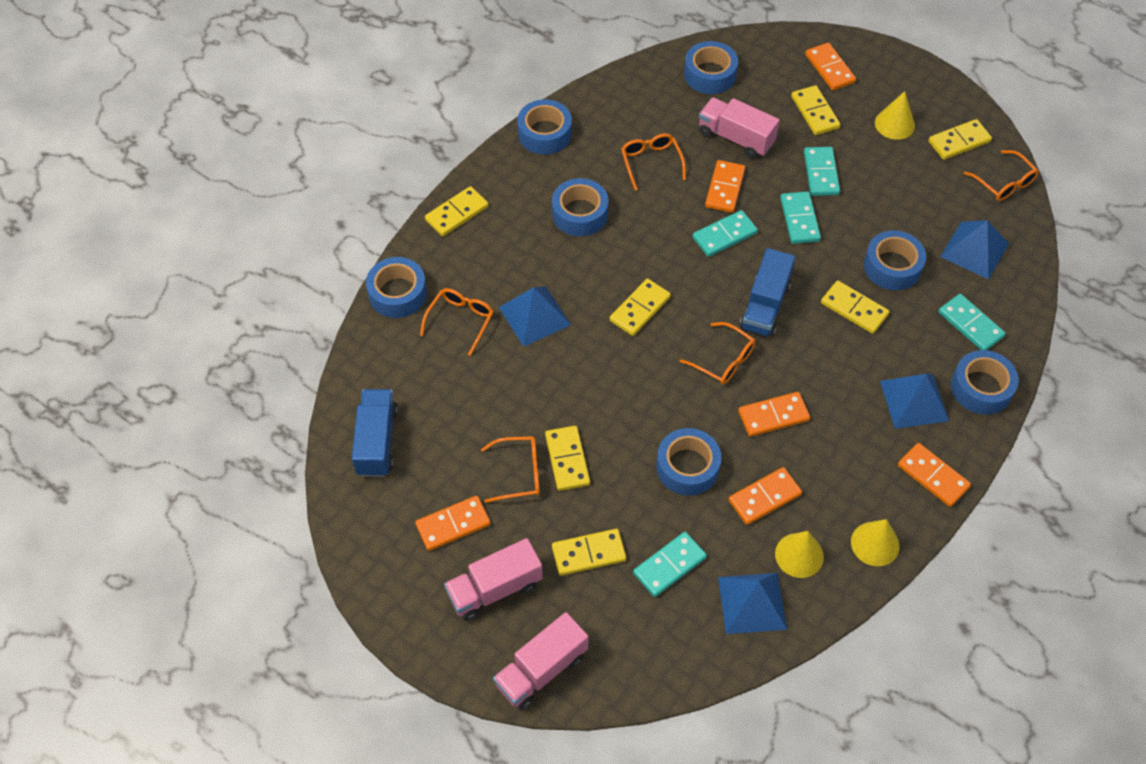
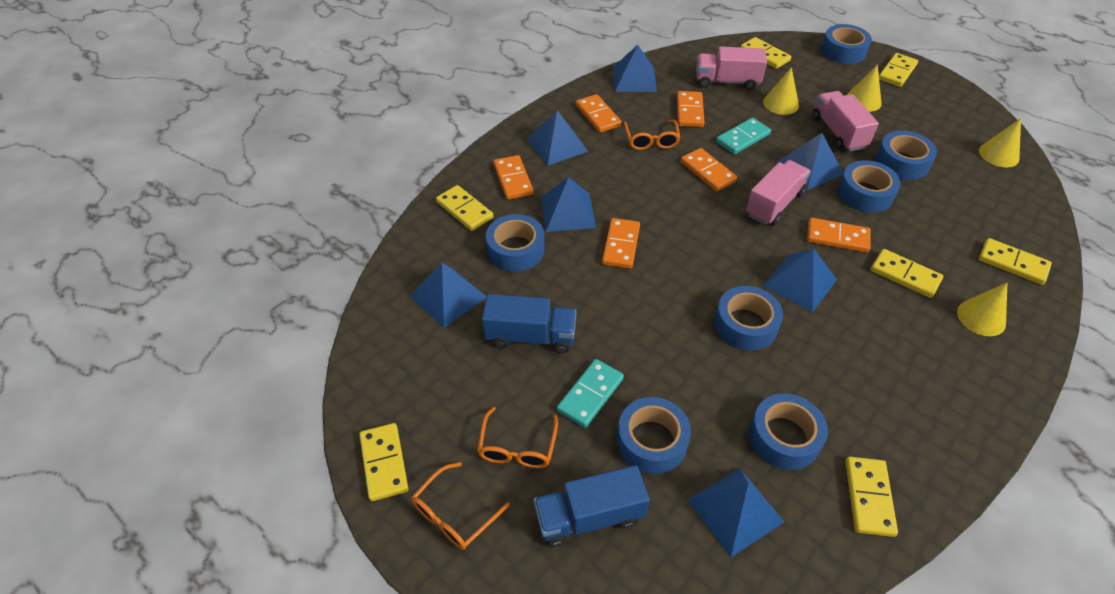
blue pyramid: [499,286,571,347] [718,573,787,634] [880,374,949,429] [940,220,1009,280] = 4 -> [409,263,486,328] [527,110,588,166] [541,177,596,232] [613,45,657,92] [688,468,784,557] [763,248,837,313] [777,133,843,190] = 7
orange glasses: [420,288,494,356] [481,436,540,503] [621,133,686,191] [680,322,756,385] [964,150,1039,201] = 5 -> [411,462,510,550] [477,407,558,468] [624,120,680,150] = 3
turquoise domino: [633,532,707,597] [692,210,758,257] [780,191,821,244] [804,147,840,196] [938,294,1006,350] = 5 -> [557,359,624,428] [716,118,771,154] = 2
yellow cone: [775,531,824,578] [851,519,900,566] [875,91,915,140] = 3 -> [763,67,799,115] [847,64,882,112] [957,283,1007,336] [979,118,1021,167] = 4

